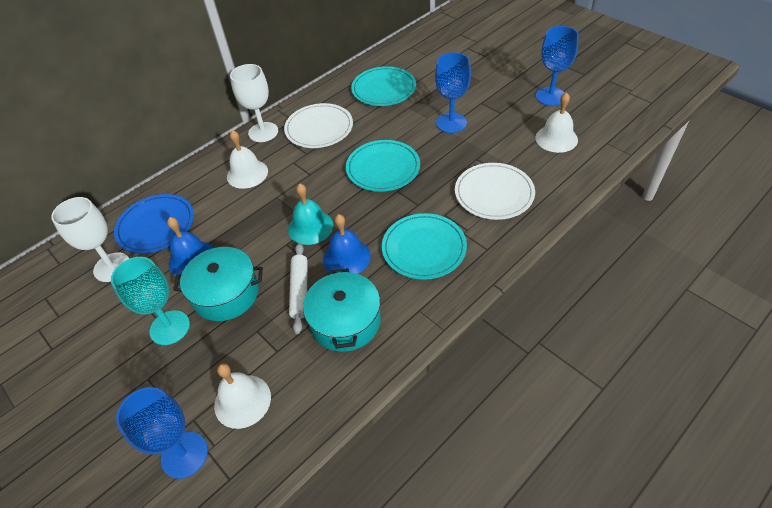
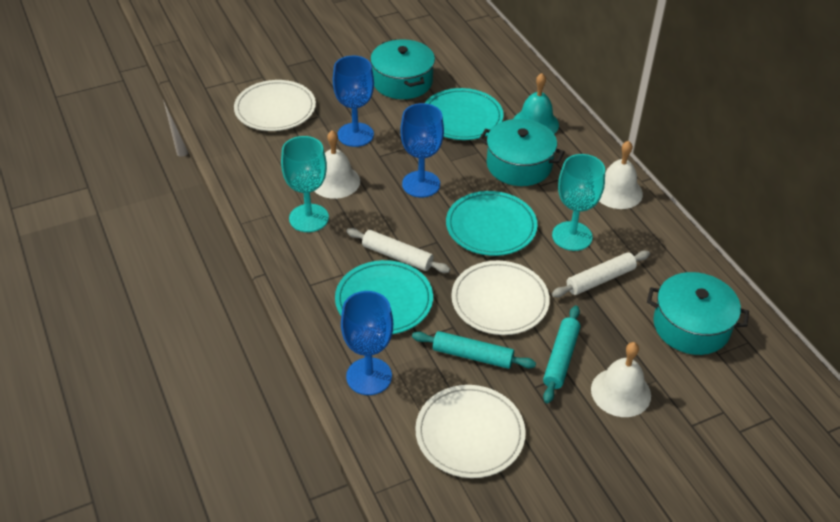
blue bell: [167,217,213,276] [323,214,371,274] = 2 -> none = 0
blue plate: [114,194,194,254] = 1 -> none = 0
turquoise goblet: [111,257,190,345] = 1 -> [281,136,329,232] [552,154,605,251] = 2
turquoise pot: [173,247,263,321] [303,268,381,352] = 2 -> [370,39,435,99] [479,119,565,186] [647,272,749,355] = 3
turquoise rolling pin: none = 0 -> [412,331,536,369] [543,306,580,404] = 2
white goblet: [51,197,129,282] [230,64,278,142] = 2 -> none = 0
white plate: [284,103,353,148] [455,163,535,220] = 2 -> [234,80,316,131] [415,385,526,478] [451,261,550,335] = 3
white rolling pin: [289,243,308,334] = 1 -> [346,228,450,273] [552,250,650,297] = 2

